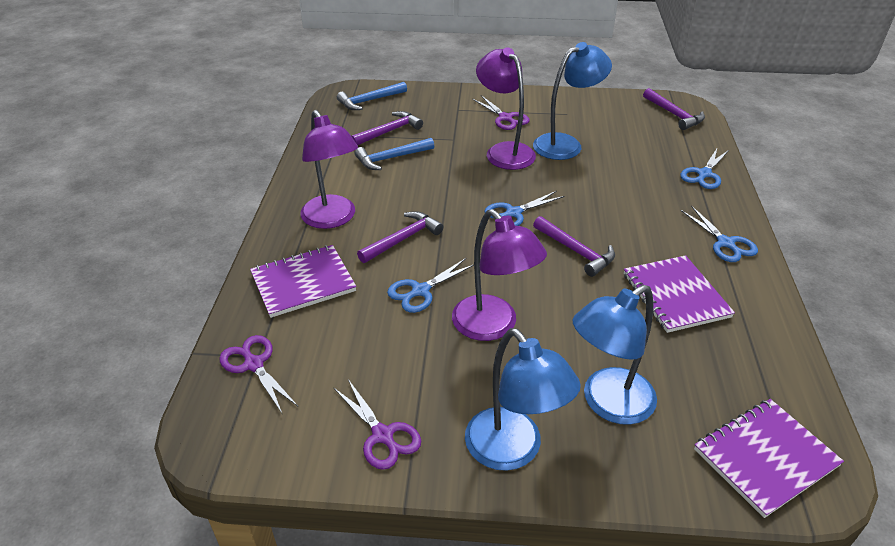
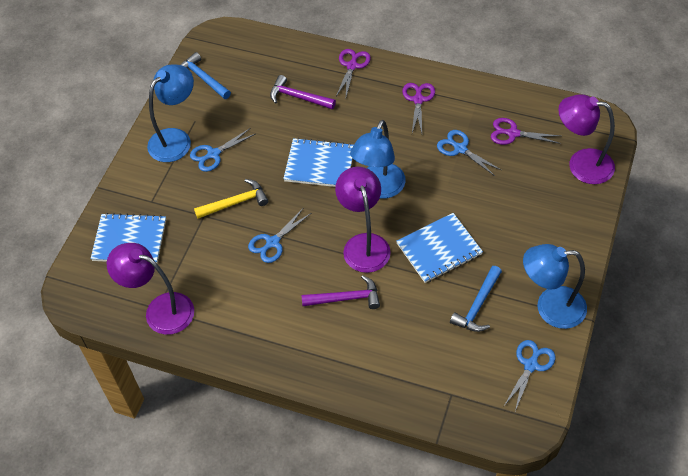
blue notebook: none = 0 -> [91,213,166,263] [283,138,354,187] [396,213,483,283] = 3
purple hammer: [352,111,423,145] [357,211,443,263] [533,216,615,277] [643,88,705,130] = 4 -> [270,75,336,109] [301,275,380,309] = 2
purple notebook: [250,245,356,318] [624,255,735,333] [694,399,844,518] = 3 -> none = 0
yellow hammer: none = 0 -> [194,179,269,219] = 1

